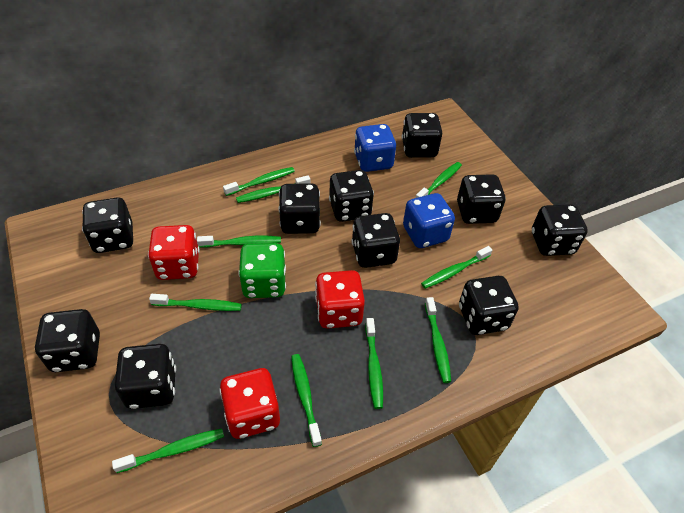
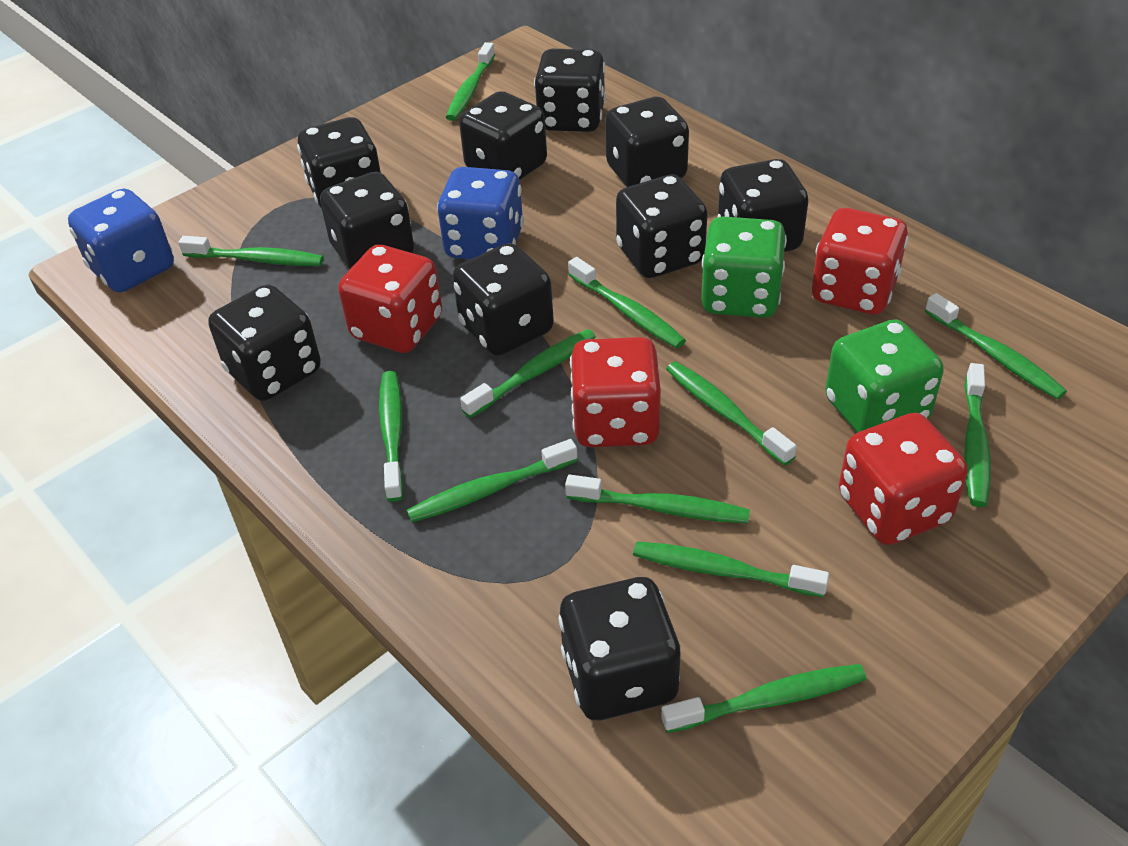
green dice: [238,243,286,298] = 1 -> [701,217,787,318] [825,319,944,433] = 2
green toothbrush: [112,428,224,473] [149,294,242,311] [197,236,281,248] [223,167,295,196] [236,175,310,203] [291,354,322,447] [365,318,383,409] [415,162,462,198] [421,246,492,289] [425,297,451,383] = 10 -> [178,236,324,266] [379,371,404,502] [406,439,577,522] [446,42,495,121] [460,329,596,418] [565,475,750,523] [568,257,686,348] [633,541,829,597] [661,664,866,733] [666,361,796,465] [925,293,1067,399] [964,363,991,507] = 12
red dice: [148,225,200,280] [219,368,280,439] [315,270,365,329] = 3 -> [338,245,442,353] [570,337,661,447] [812,208,908,314] [839,413,968,545] = 4

